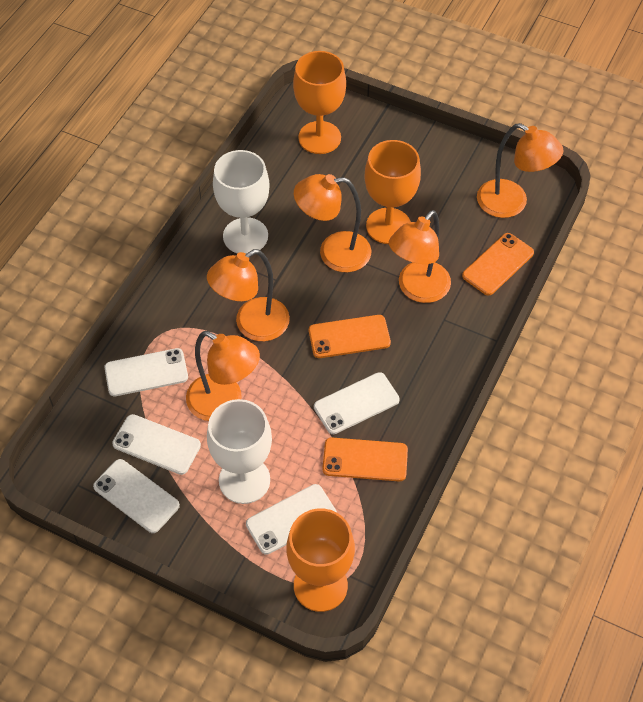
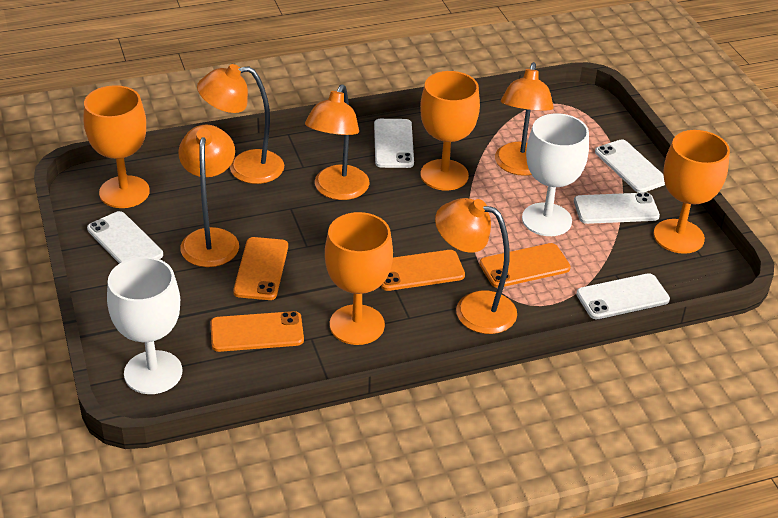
orange goblet: [286,508,355,612] [293,51,346,154] [364,140,421,244] = 3 -> [84,85,150,208] [325,212,393,345] [420,71,480,191] [653,130,730,254] = 4
orange phone: [309,315,391,358] [322,438,408,481] [462,233,534,296] = 3 -> [210,311,304,352] [233,237,288,300] [381,250,465,291] [479,243,571,288] = 4

